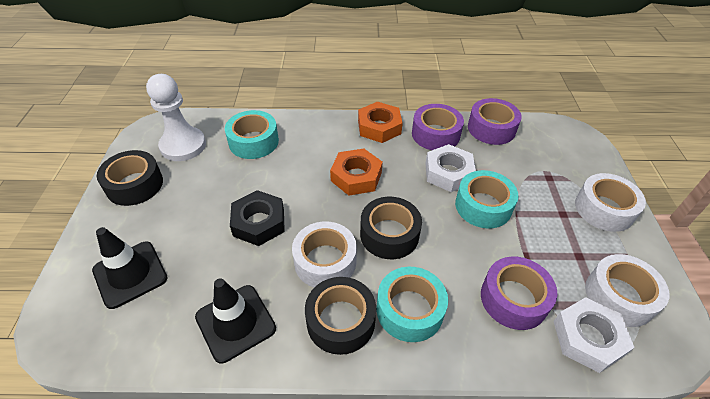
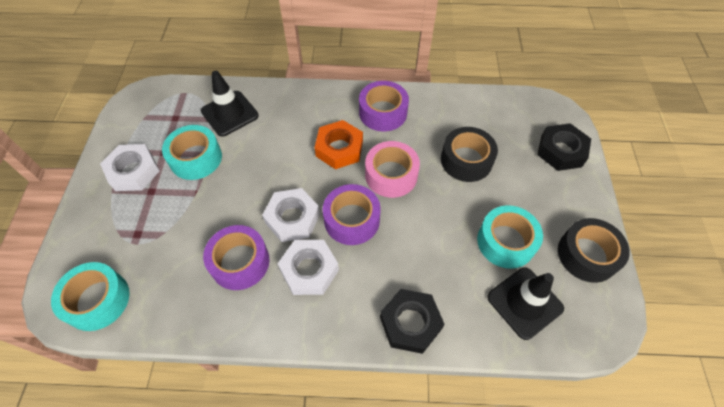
black nut: [230,190,285,246] = 1 -> [380,289,444,354] [537,123,591,171] = 2
black tape: [97,150,163,206] [305,277,376,355] [360,197,422,259] = 3 -> [441,127,498,182] [558,218,630,283] = 2
orange nut: [330,149,383,196] [358,102,403,143] = 2 -> [315,120,363,169] = 1
pink tape: none = 0 -> [365,141,420,198] = 1
white nut: [425,144,476,192] [553,297,635,373] = 2 -> [100,144,160,191] [262,188,320,242] [278,240,339,295] = 3
white pawn: [146,74,206,161] = 1 -> none = 0
white tape: [292,222,357,287] [575,173,646,232] [585,254,669,327] = 3 -> none = 0

